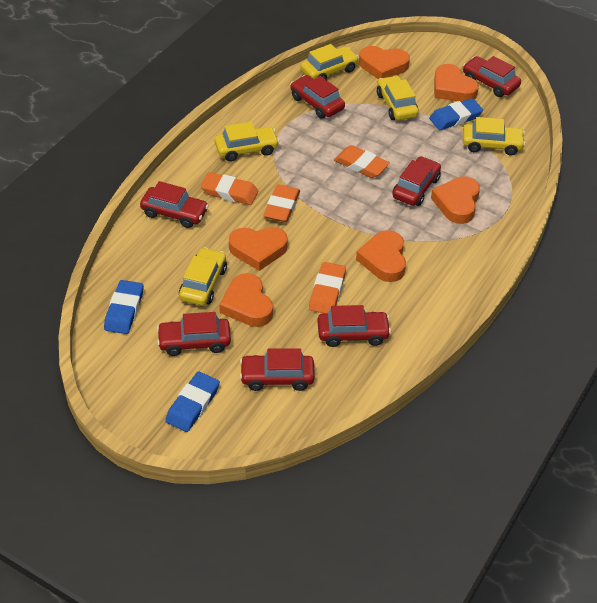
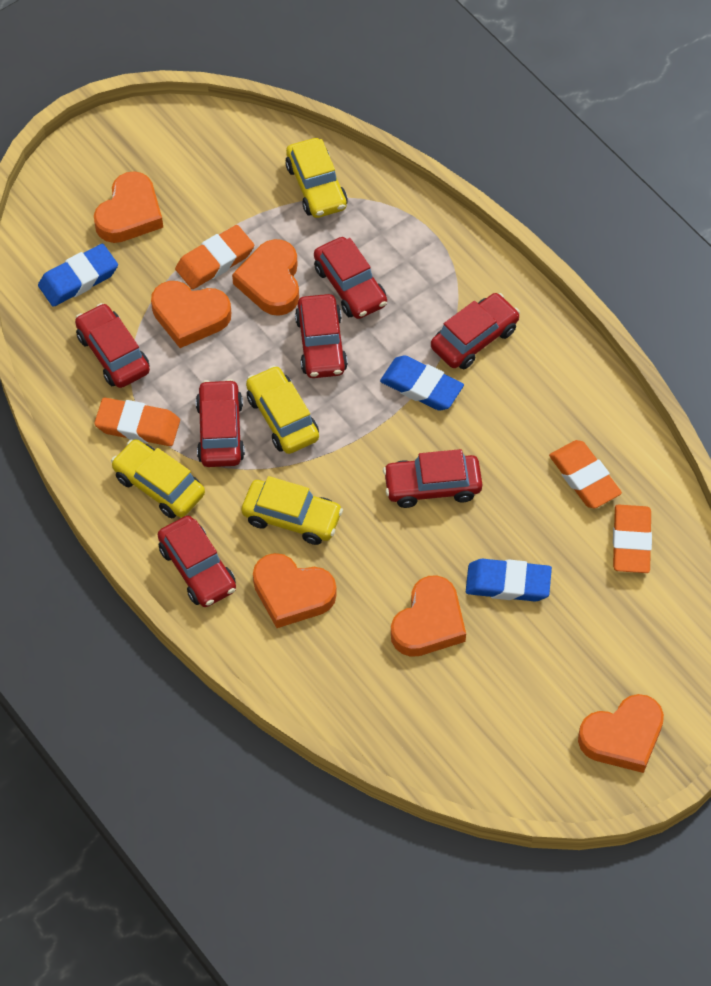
yellow car: [179,247,227,306] [214,122,279,162] [300,44,359,79] [377,75,419,120] [463,117,526,155] = 5 -> [111,439,205,518] [242,476,343,545] [246,365,319,454] [285,138,348,218] = 4

